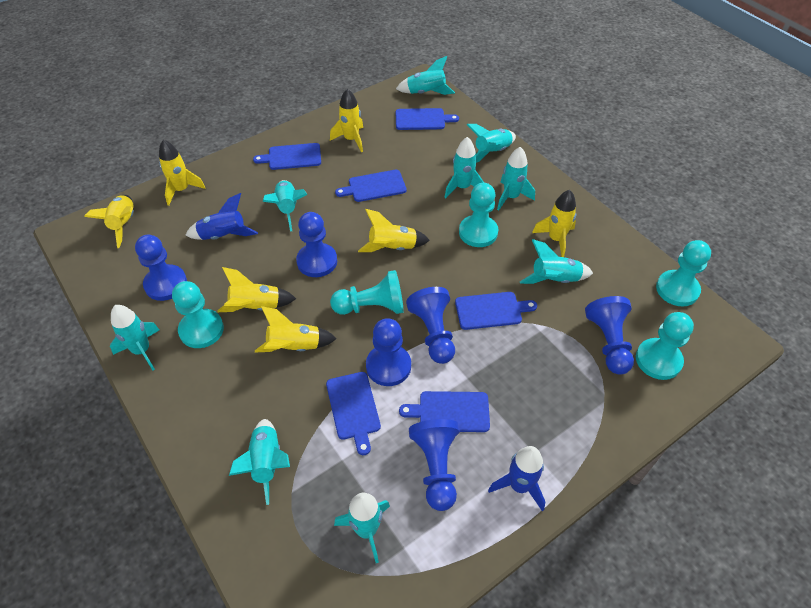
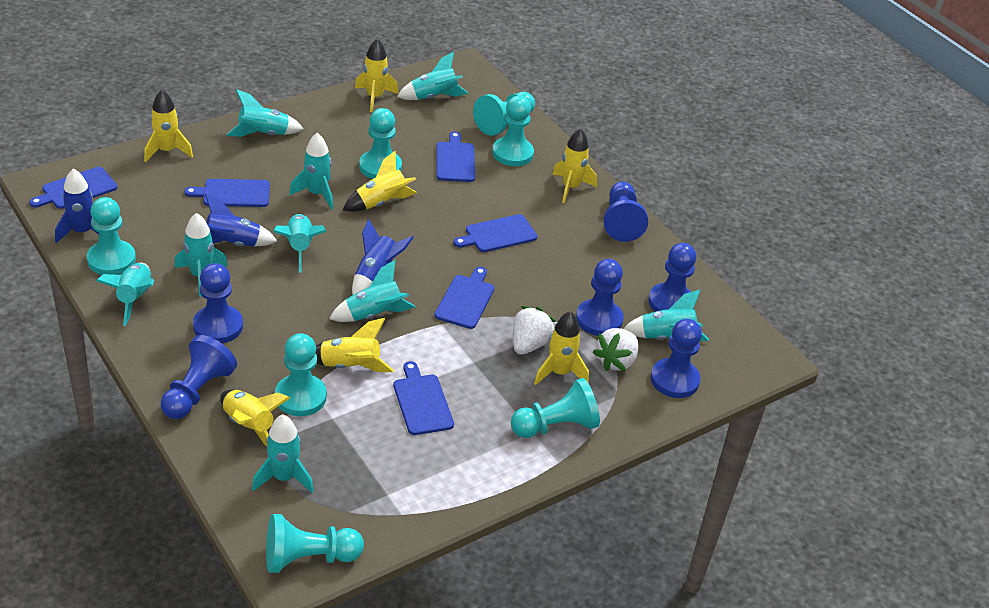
blue rocket: [186,193,258,240] [488,446,545,511] = 2 -> [55,169,99,243] [205,193,277,247] [352,219,414,295] = 3
turquoise pawn: [172,281,224,348] [330,270,404,315] [459,183,498,247] [636,312,694,380] [656,240,711,306] = 5 -> [87,197,136,275] [266,514,364,573] [275,333,327,416] [359,108,402,179] [473,92,535,136] [492,96,534,166] [511,378,600,438] = 7
white strawberry: none = 0 -> [513,306,556,355] [593,328,639,371] = 2

